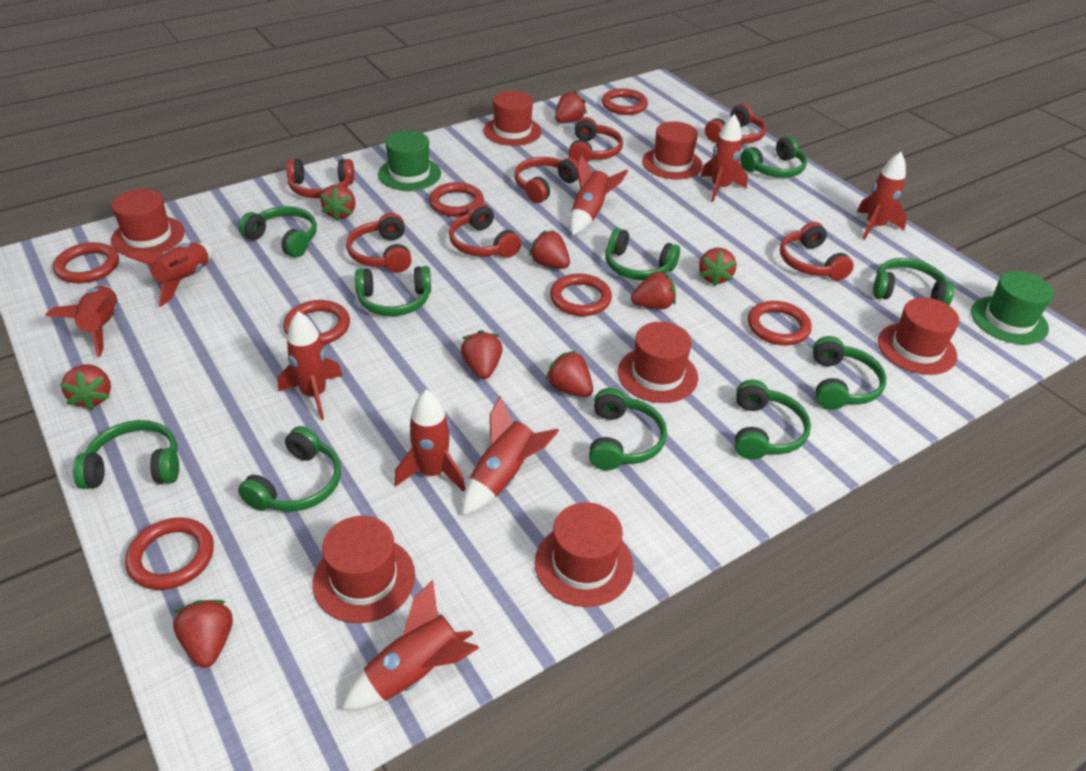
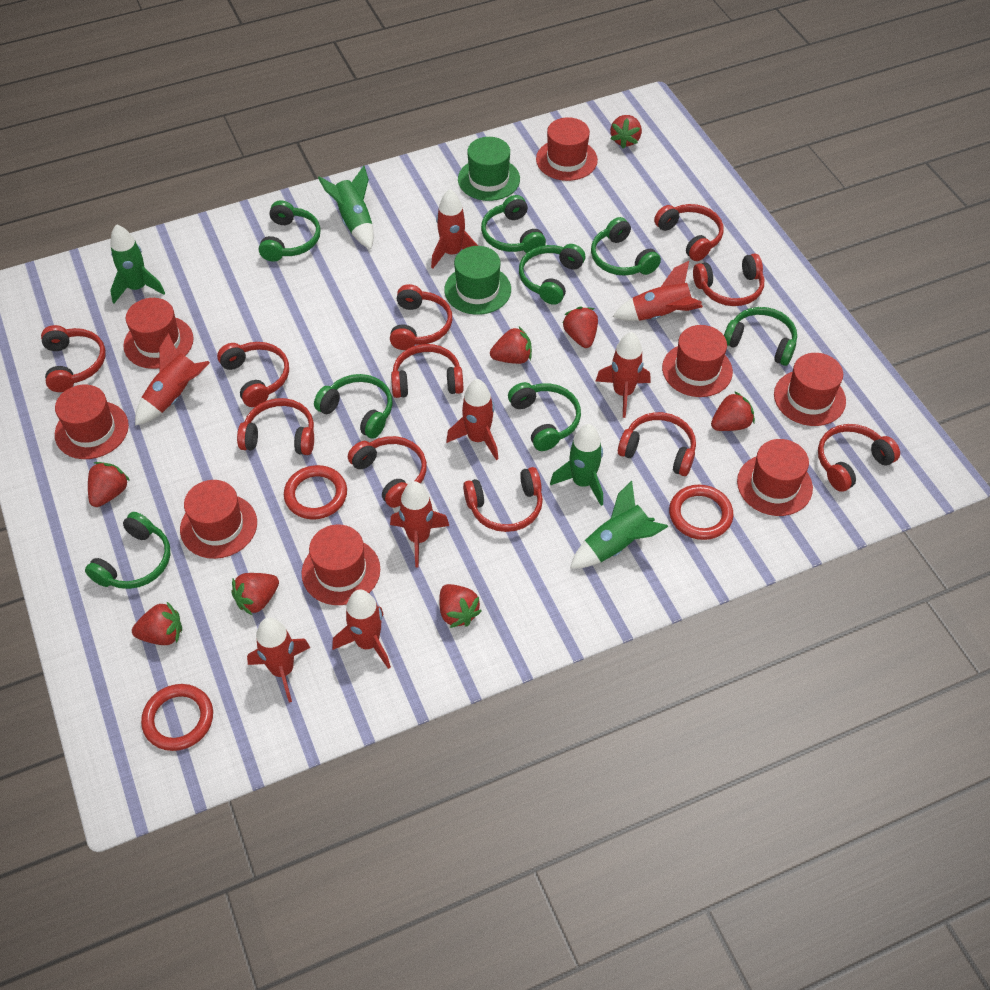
green headphones: [73,420,179,489] [238,426,341,512] [239,206,317,258] [355,266,431,316] [589,388,667,470] [605,228,680,280] [735,380,811,460] [740,136,807,178] [813,336,886,410] [873,258,954,305] = 10 -> [85,512,170,589] [259,200,321,262] [314,374,393,439] [481,195,546,253] [508,382,581,451] [519,244,585,305] [591,217,661,276] [724,307,797,366] = 8
green rocket: none = 0 -> [110,224,165,303] [318,166,374,249] [550,424,603,506] [570,481,668,568] = 4
red hat: [111,189,185,255] [313,516,415,623] [483,90,542,146] [535,502,634,607] [618,322,698,403] [642,121,703,180] [878,298,959,375] = 7 -> [55,385,129,459] [123,298,193,369] [180,480,257,559] [301,525,380,605] [536,117,598,181] [662,325,733,397] [737,439,813,516] [774,353,846,426] = 8
red headphones: [287,159,354,198] [346,213,412,273] [449,203,521,258] [514,157,578,203] [568,117,623,163] [705,103,767,144] [780,222,854,281] = 7 -> [41,325,106,392] [217,342,289,407] [237,398,314,455] [348,436,427,508] [390,284,452,350] [391,344,463,398] [463,467,543,532] [618,412,696,476] [654,204,724,261] [693,254,764,306] [818,424,900,492] = 11
red ring: [53,242,119,283] [125,518,214,590] [283,300,350,345] [429,182,484,217] [550,274,612,316] [602,88,648,115] [748,301,812,345] = 7 -> [141,684,213,751] [284,465,347,519] [669,485,733,540] = 3
red rocket: [45,285,118,358] [125,243,213,307] [278,311,343,420] [341,580,479,710] [394,389,465,492] [462,396,559,515] [570,154,628,235] [700,114,748,202] [857,152,907,240] = 9 -> [135,333,210,426] [247,618,310,702] [332,589,391,669] [390,481,449,568] [431,189,478,269] [446,379,498,460] [596,332,650,418] [612,261,703,321] = 8
red strawberry: [60,364,111,410] [173,600,233,668] [320,184,356,221] [461,330,503,379] [529,230,570,269] [545,350,593,397] [555,91,587,123] [631,270,676,309] [699,248,736,286] = 9 -> [88,462,130,507] [132,602,182,645] [231,573,279,616] [439,584,482,628] [490,327,532,364] [563,307,598,348] [610,115,642,148] [711,391,755,431] = 8

